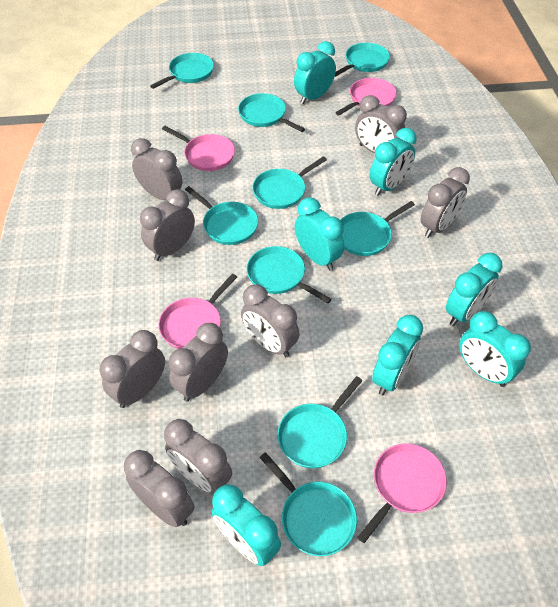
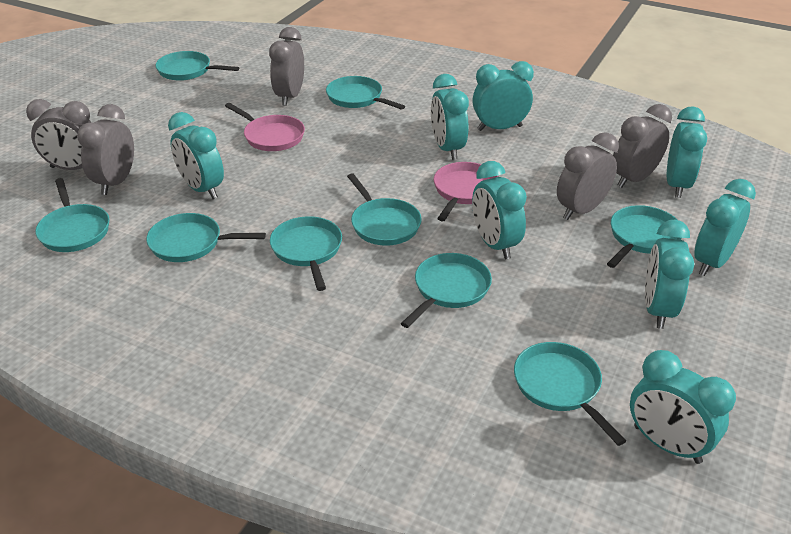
grey clock: [100,330,165,408] [124,450,195,527] [131,138,182,200] [140,189,195,261] [164,419,232,494] [169,323,228,401] [241,284,300,357] [355,95,407,153] [421,167,470,238] = 9 -> [26,99,92,170] [77,104,134,195] [269,27,304,106] [557,132,619,220] [613,104,672,188] = 5
pink pan: [158,274,237,349] [162,126,235,171] [335,78,397,116] [357,443,447,543] = 4 -> [225,103,305,151] [433,162,498,222] = 2
turquoise clock: [211,484,281,566] [294,41,336,104] [295,197,344,271] [370,128,417,196] [372,315,423,395] [446,253,503,326] [459,311,531,387] = 7 -> [168,112,224,199] [431,74,469,160] [472,61,534,131] [472,161,527,259] [630,350,736,464] [645,220,694,329] [667,106,707,198] [694,179,756,276] = 8

